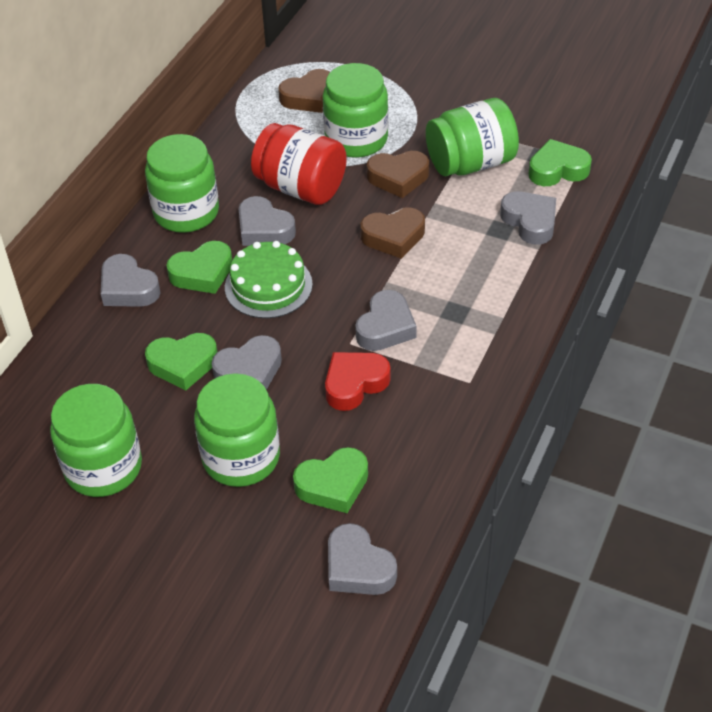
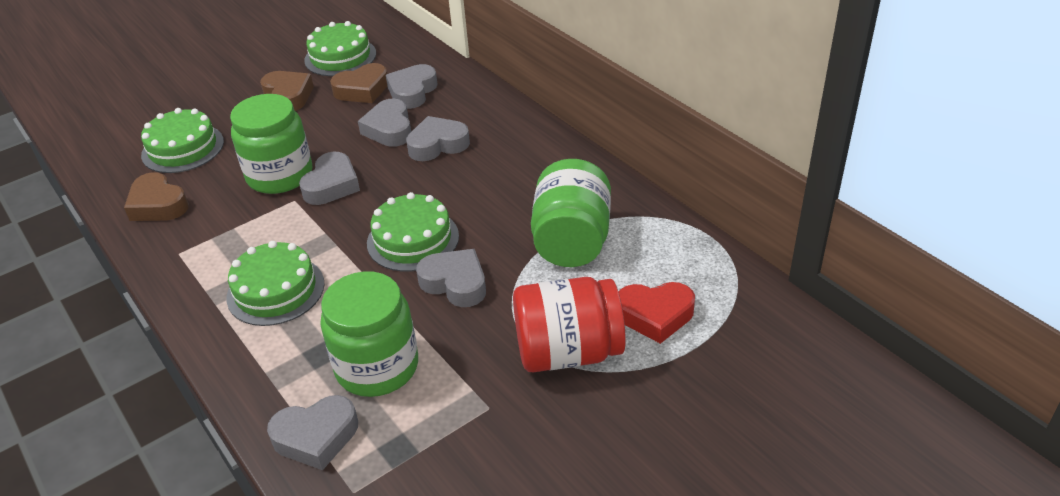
green cake: [225,241,313,318] = 1 -> [141,108,224,173] [226,241,325,326] [304,21,376,76] [367,192,459,272] = 4
green heart: [145,333,217,390] [166,241,232,294] [293,447,368,513] [529,139,592,186] = 4 -> none = 0
green jar: [50,384,142,497] [145,134,219,233] [194,373,280,487] [323,63,388,158] [426,98,519,176] = 5 -> [230,94,312,194] [320,271,418,397] [531,159,611,267] = 3

